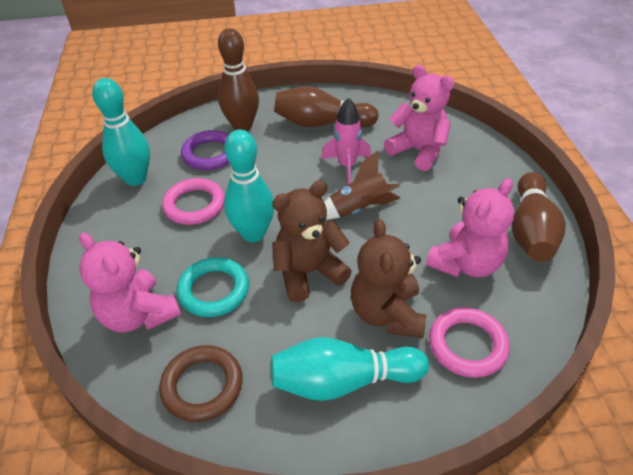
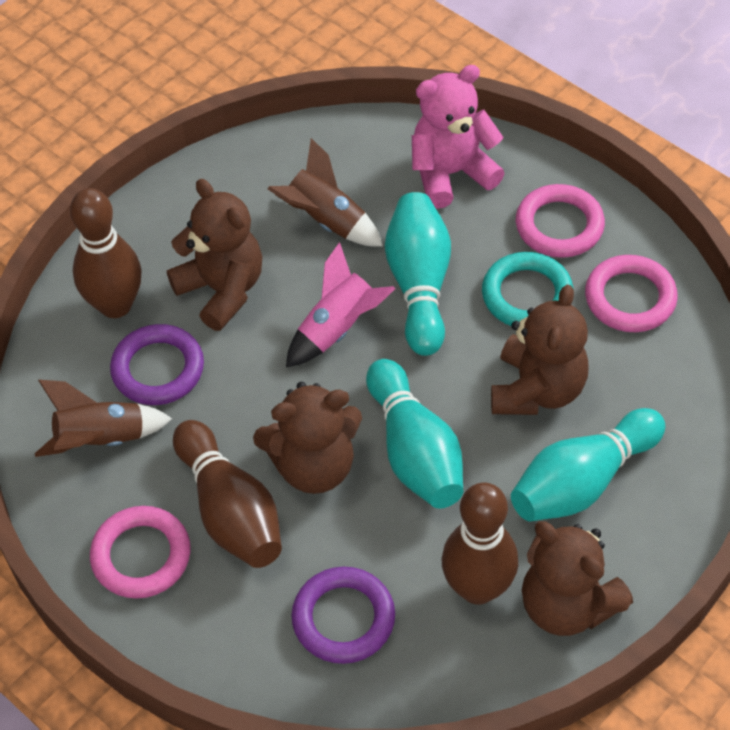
brown ring: [159,345,243,422] = 1 -> none = 0
brown rocket: [324,151,400,220] = 1 -> [35,380,172,457] [268,138,383,246] = 2
brown teddy bear: [272,181,352,302] [351,219,426,338] = 2 -> [167,179,262,331] [253,382,362,494] [491,285,589,415] [522,521,633,636] = 4
pink ring: [162,178,225,225] [429,307,510,378] = 2 -> [90,506,191,599] [516,184,605,258] [585,255,678,332] = 3
pink teddy bear: [79,233,181,332] [384,65,455,171] [426,179,514,277] = 3 -> [412,65,505,209] = 1
purple ring: [181,130,229,170] = 1 -> [110,324,204,405] [291,567,395,664] = 2

